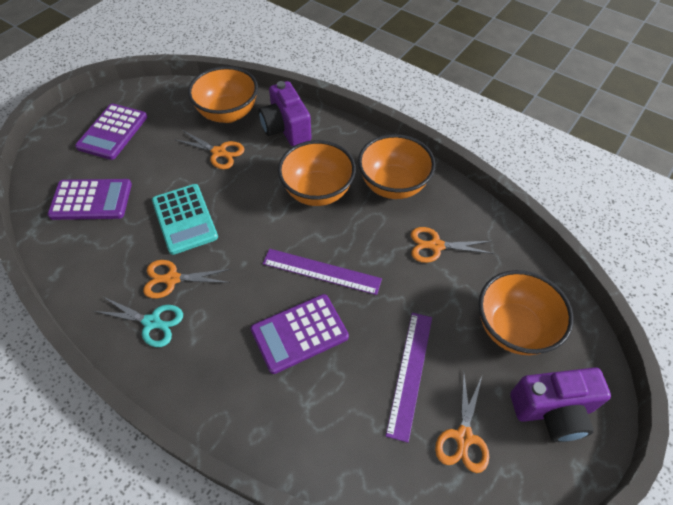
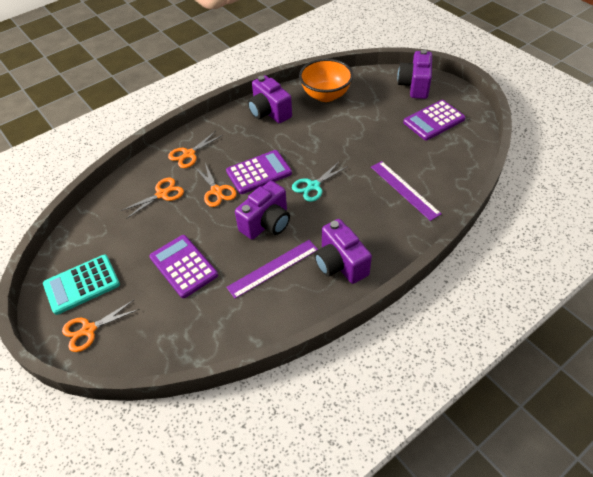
orange bowl: [188,66,258,123] [278,140,356,206] [358,134,436,199] [478,270,574,355] = 4 -> [299,59,353,102] = 1
purple camera: [259,81,312,146] [510,367,611,442] = 2 -> [235,181,290,240] [248,75,292,123] [314,219,372,284] [397,49,432,99] = 4

